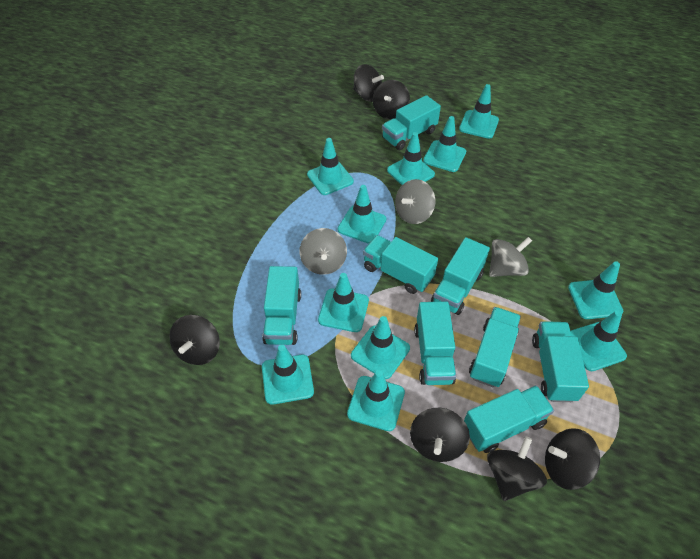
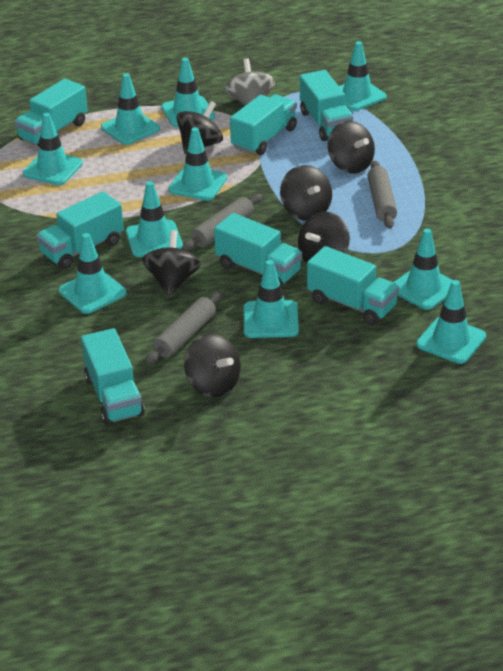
grey rolling pin: none = 0 -> [146,291,222,364] [182,194,262,251] [367,160,397,229] = 3
grey spinning top: [299,228,347,275] [395,179,435,224] [489,237,532,277] = 3 -> [225,58,275,106] = 1
turquoise traffic cone: [262,345,314,405] [307,138,354,195] [318,273,369,332] [338,185,386,244] [347,370,405,431] [351,316,410,379] [387,132,435,185] [423,116,466,172] [459,84,499,139] [568,261,623,319] [570,310,627,371] = 11 -> [23,113,83,185] [59,233,127,314] [101,73,160,145] [126,181,183,257] [161,58,215,127] [168,127,227,201] [244,260,299,338] [339,41,387,111] [393,228,453,310] [416,280,486,364] = 10
turquoise truck: [262,266,301,345] [363,235,438,294] [382,95,441,150] [414,302,456,385] [431,237,490,315] [464,385,554,453] [469,307,521,387] [532,321,589,402] = 8 -> [15,79,88,147] [36,191,124,269] [81,328,145,425] [214,213,302,287] [230,94,297,155] [300,70,353,141] [307,246,399,325] = 7

